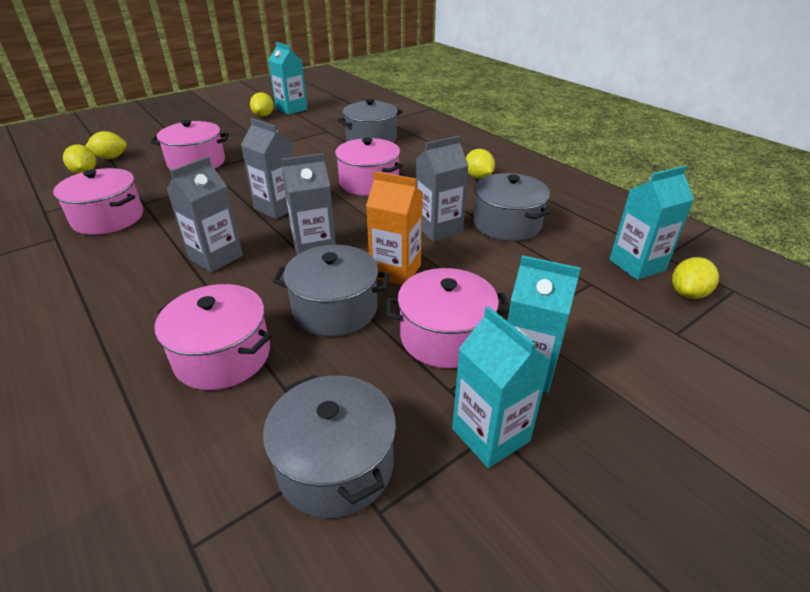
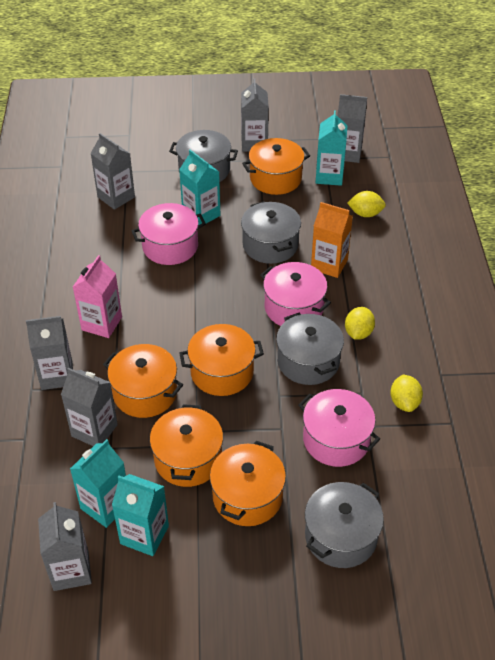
grey carton: [166,156,243,273] [241,118,294,219] [281,153,336,255] [416,136,469,241] = 4 -> [26,316,73,390] [38,502,92,591] [61,368,118,446] [90,133,135,210] [241,79,269,152] [337,94,367,163] = 6
orange pot: none = 0 -> [103,344,183,418] [150,404,223,487] [179,324,264,396] [210,441,286,526] [242,138,310,195] = 5
pink carton: none = 0 -> [73,255,122,338] = 1
pink pot: [53,168,143,235] [150,120,229,170] [155,284,272,390] [335,137,403,196] [386,268,510,368] = 5 -> [132,203,206,265] [260,262,331,326] [298,389,380,467] = 3
yellow lemon: [63,145,96,174] [86,131,127,159] [250,92,274,117] [466,149,495,179] [672,257,719,299] = 5 -> [345,307,375,340] [347,191,386,217] [390,375,423,412] = 3

